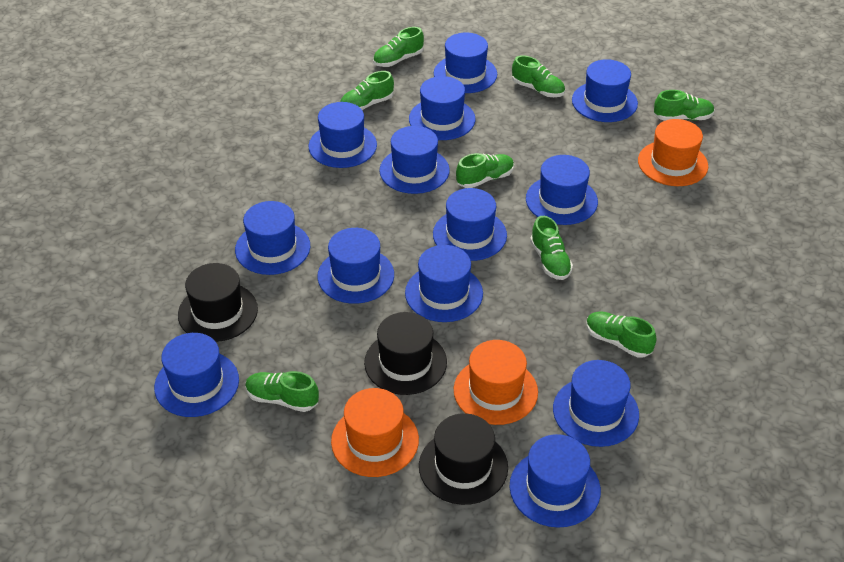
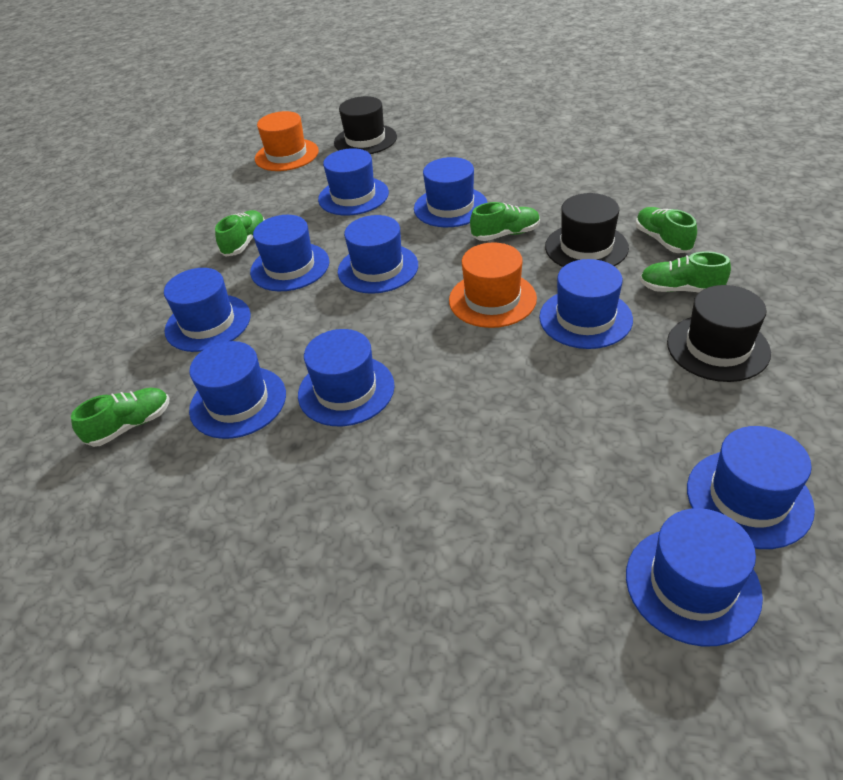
blue hat: [154,333,239,417] [235,201,310,275] [309,102,377,168] [317,228,394,304] [379,126,450,194] [405,245,483,322] [409,76,476,140] [433,188,507,261] [434,33,497,93] [510,434,601,528] [526,155,598,225] [553,360,639,447] [572,59,638,122] = 13 -> [164,268,251,352] [189,341,286,439] [250,215,329,291] [298,329,395,426] [318,148,389,215] [338,215,418,294] [414,157,488,227] [539,259,633,349] [626,508,763,647] [687,426,815,549] = 10
green shoe: [245,371,319,412] [340,71,394,110] [373,27,424,67] [456,153,514,188] [512,55,565,97] [530,216,573,280] [586,311,657,358] [654,90,715,121] = 8 -> [71,388,169,447] [215,210,265,256] [470,202,540,241] [636,207,697,253] [640,251,731,292] = 5
orange hat: [331,388,419,477] [454,340,538,425] [638,119,708,186] = 3 -> [255,111,319,171] [449,242,537,328] = 2

